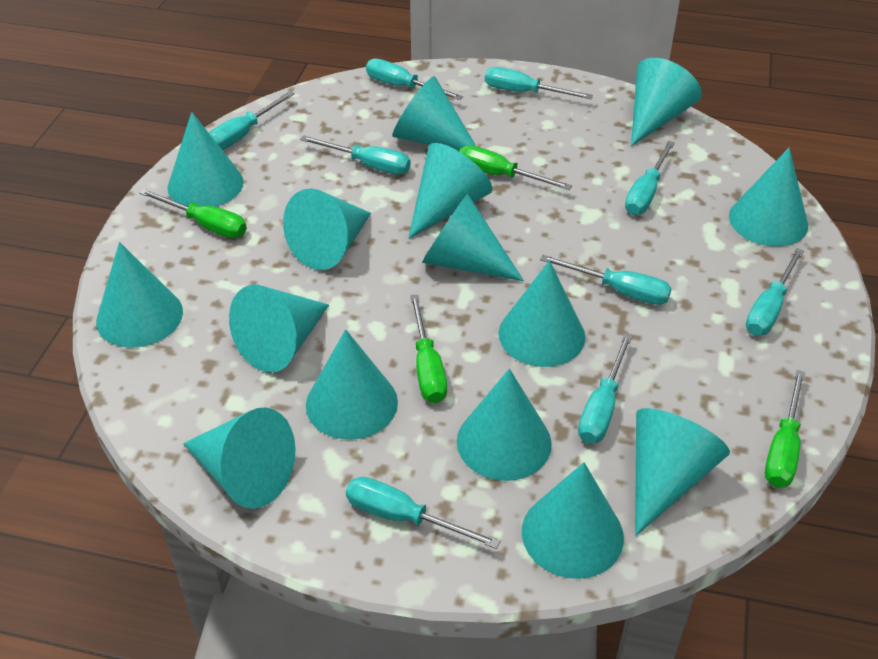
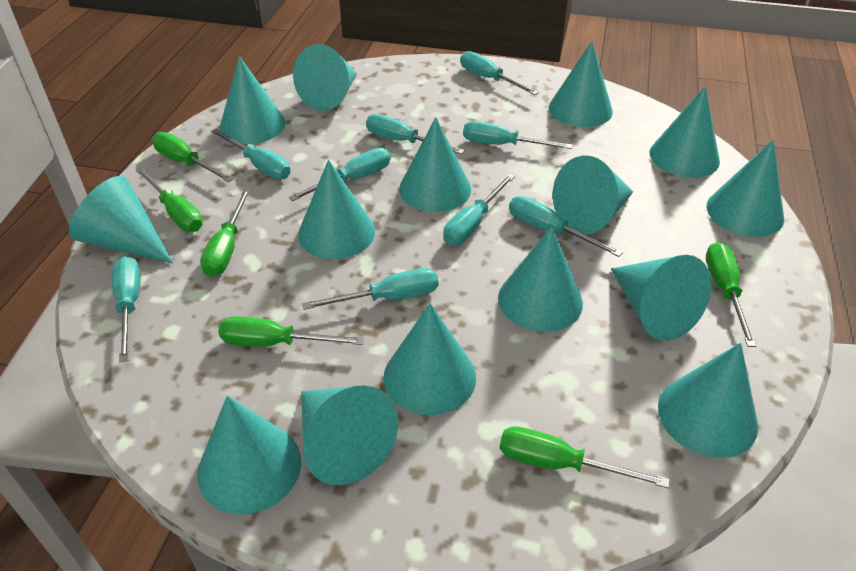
green screwdriver: [139,189,247,238] [410,294,447,403] [459,145,572,190] [765,370,805,488] = 4 -> [136,168,203,232] [152,132,233,182] [200,189,251,277] [218,316,364,347] [500,426,670,488] [706,242,756,347] = 6

